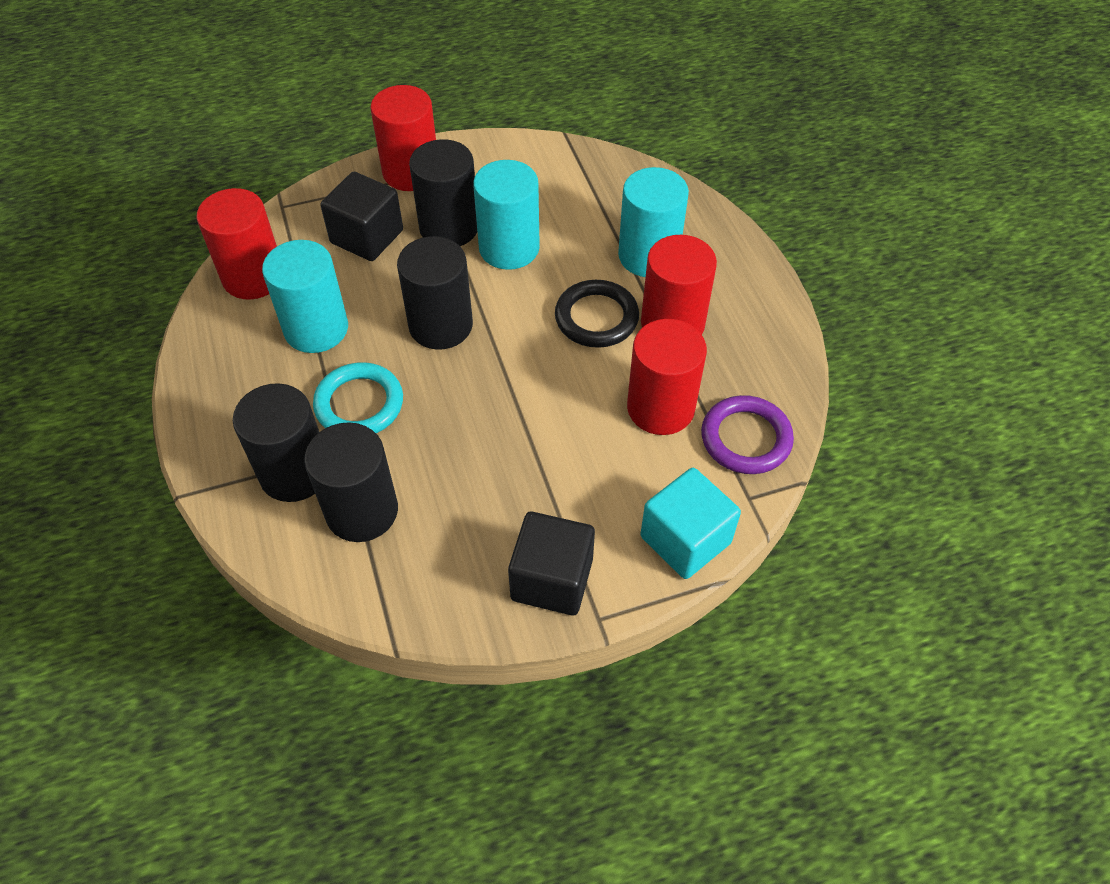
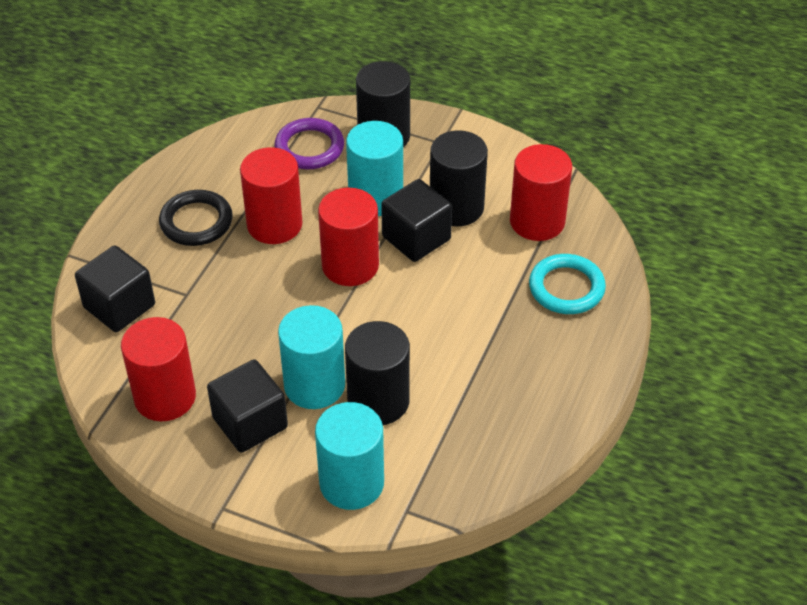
black cube: [320,172,403,261] [508,512,595,615] = 2 -> [75,245,155,332] [207,359,288,453] [381,179,452,262] = 3
black cylinder: [233,383,319,502] [304,422,398,542] [397,236,473,350] [409,139,477,246] = 4 -> [345,321,410,425] [356,61,410,148] [430,130,488,227] = 3
turquoise cube: [641,468,741,579] = 1 -> none = 0

